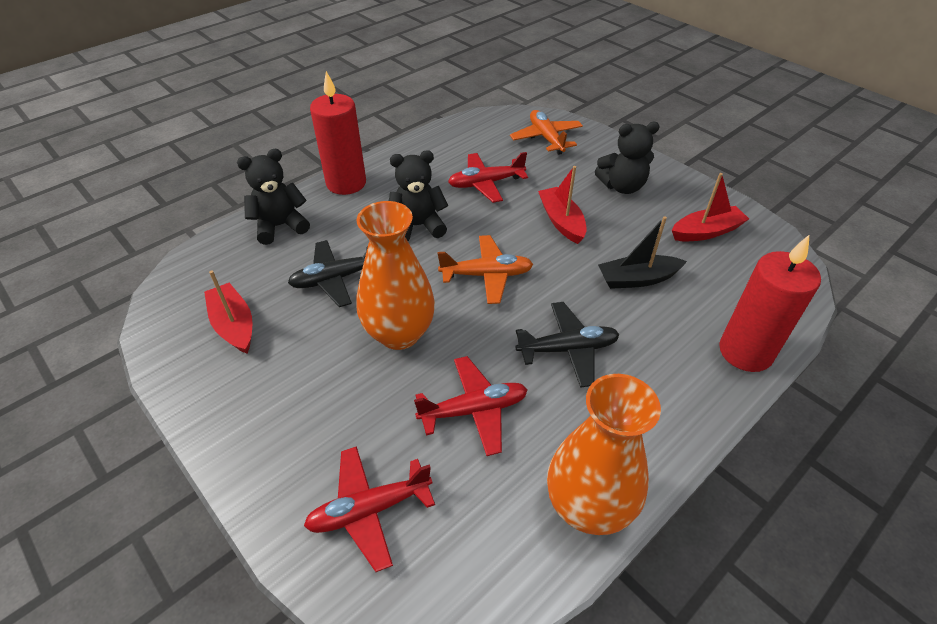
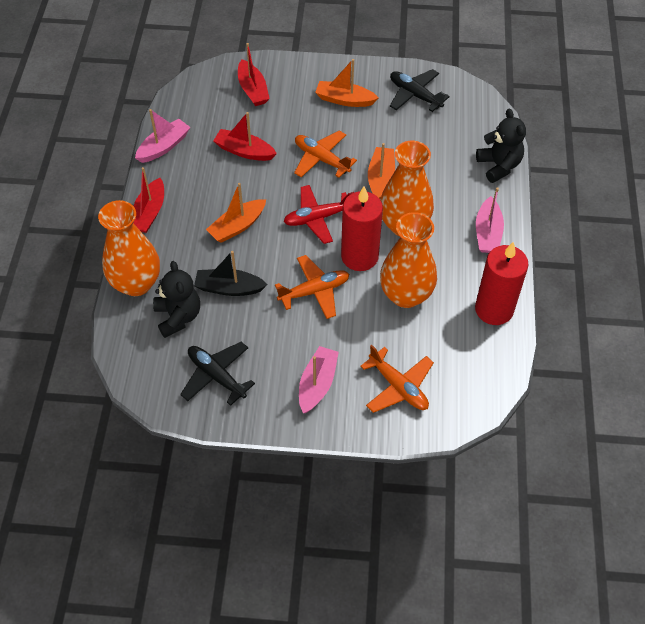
black teddy bear: [237,149,310,245] [389,150,448,241] [595,122,660,194] = 3 -> [153,261,200,338] [476,109,526,183] = 2
orange boat: none = 0 -> [206,183,266,243] [315,59,379,107] [368,143,395,199] = 3
orange plane: [437,235,533,304] [510,110,583,155] = 2 -> [275,255,349,319] [294,130,357,178] [360,345,434,413] = 3
orange vase: [356,201,435,350] [547,374,661,535] = 2 -> [98,200,160,296] [380,141,434,236] [380,212,437,308] = 3
pink boat: none = 0 -> [135,109,191,163] [299,346,339,413] [476,187,504,253] = 3
red plane: [304,446,435,572] [414,356,528,456] [448,152,528,203] = 3 -> [283,185,354,244] = 1

